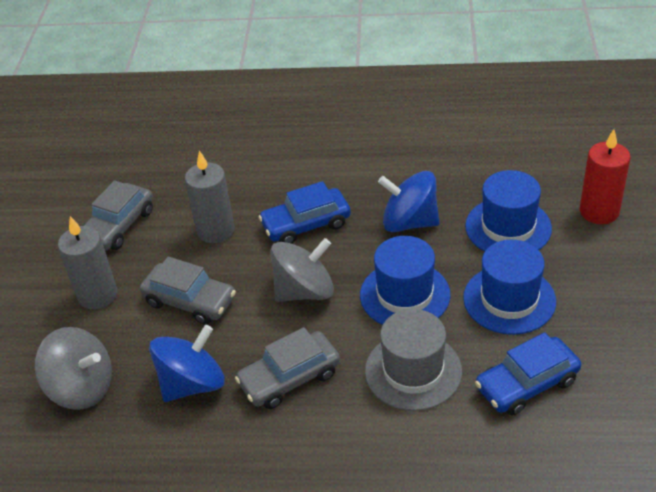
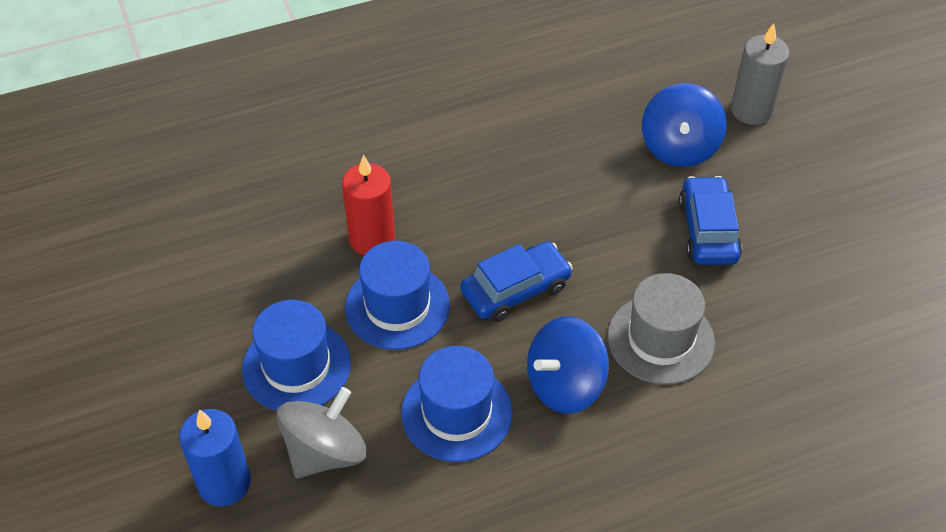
blue candle: none = 0 -> [179,409,251,506] = 1
grey candle: [58,216,117,310] [185,150,235,243] = 2 -> [731,23,789,125] = 1
grey car: [83,180,153,251] [140,257,236,325] [235,327,340,409] = 3 -> none = 0
grey spinning top: [35,327,112,410] [270,238,334,302] = 2 -> [276,387,367,478] = 1

